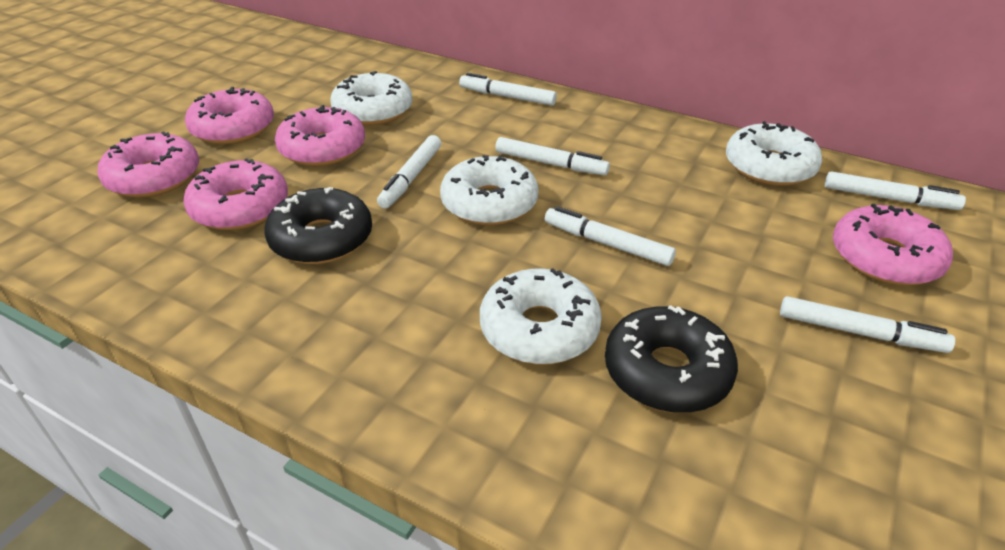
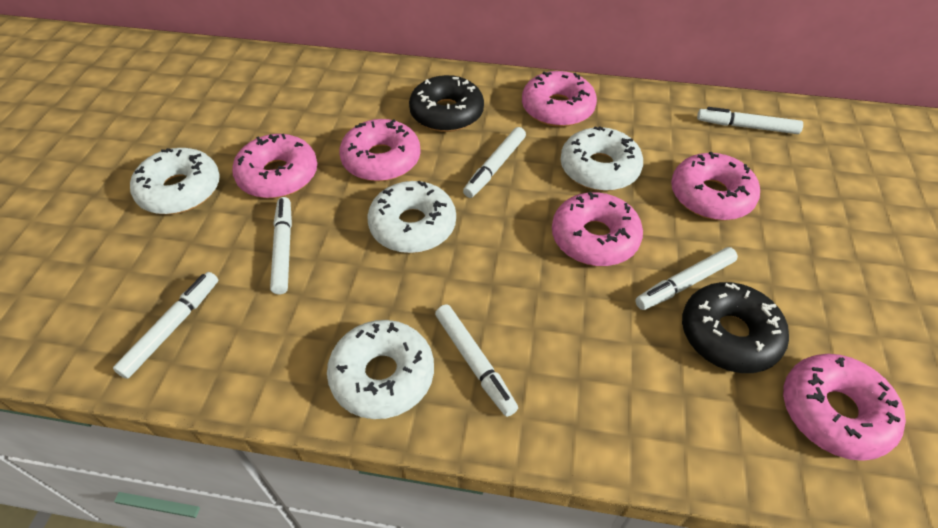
pink donut: [97,131,199,198] [183,158,288,230] [185,87,274,144] [275,105,365,166] [833,204,953,285] = 5 -> [232,134,317,198] [339,119,421,181] [522,71,597,127] [552,192,643,266] [671,152,760,220] [783,354,906,461] = 6

